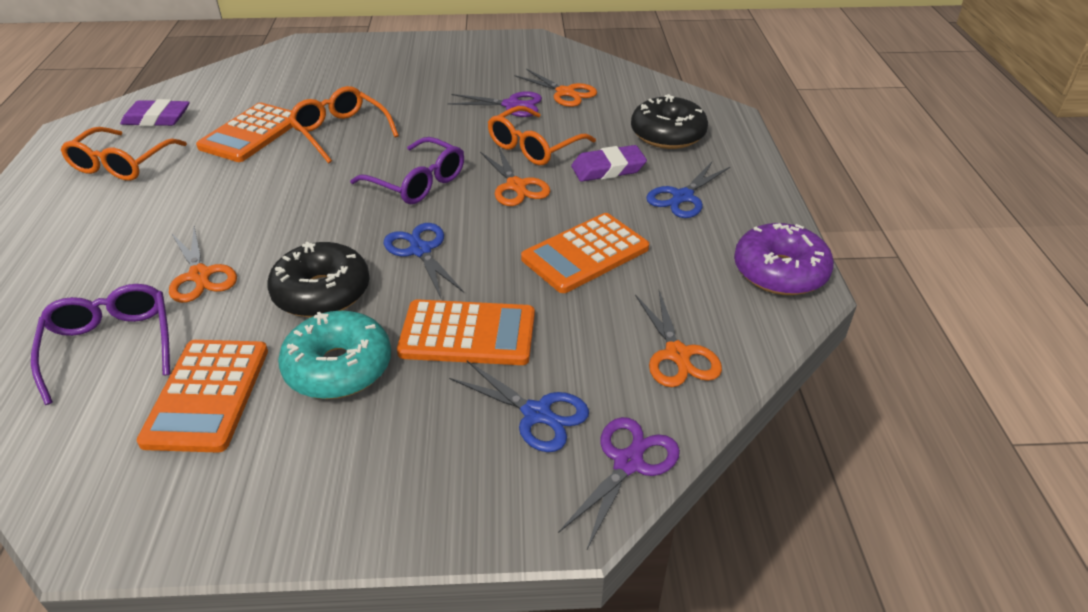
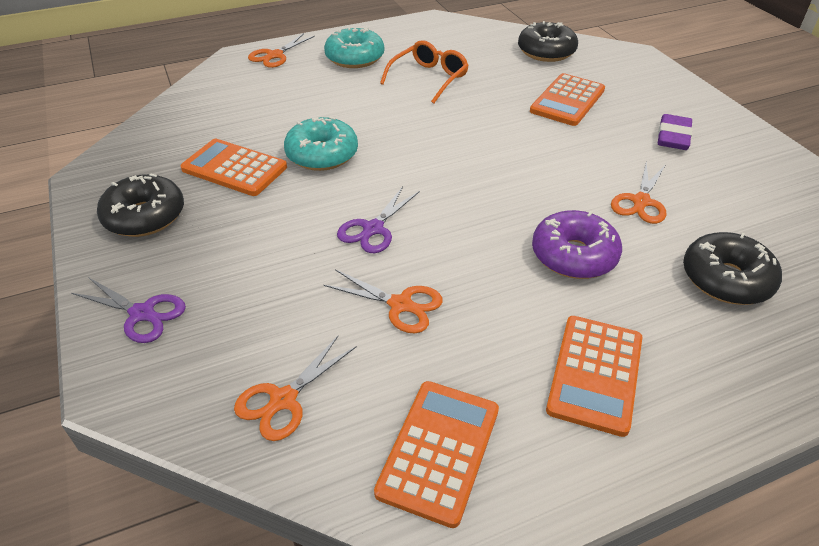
black donut: [267,242,370,317] [631,94,708,149] = 2 -> [97,174,184,237] [518,21,578,62] [683,232,782,305] = 3
blue scissors: [384,223,464,298] [449,361,589,452] [646,162,730,218] = 3 -> none = 0
orange glasses: [61,127,187,181] [288,86,399,163] [488,106,596,165] = 3 -> [380,40,469,103] = 1
purple eraser: [120,99,190,126] [571,145,647,182] = 2 -> [658,114,693,150] = 1
purple glasses: [31,284,170,405] [350,137,464,204] = 2 -> none = 0
turquoise donut: [278,311,391,399] = 1 -> [284,117,358,171] [324,27,384,68] = 2

